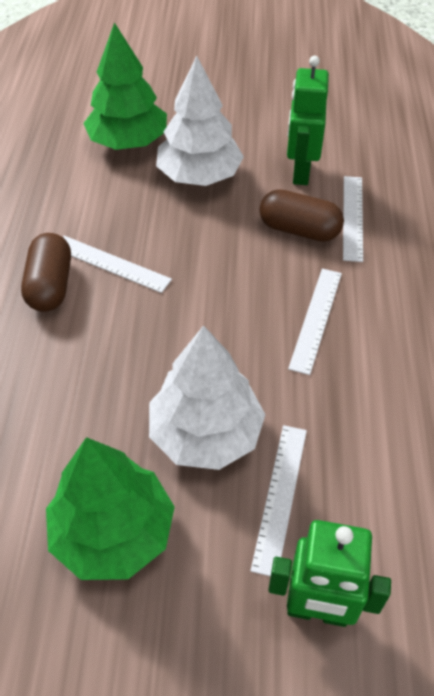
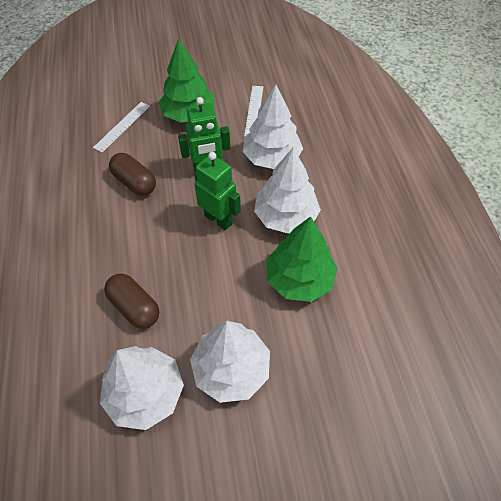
white ruler: [63,236,172,293] [250,425,307,576] [288,269,342,375] [343,176,363,262] = 4 -> [93,102,150,153] [244,86,263,137] = 2
white tree: [149,325,266,470] [156,56,244,186] = 2 -> [100,346,184,430] [190,321,270,403] [242,84,303,169] [254,147,321,234] = 4

